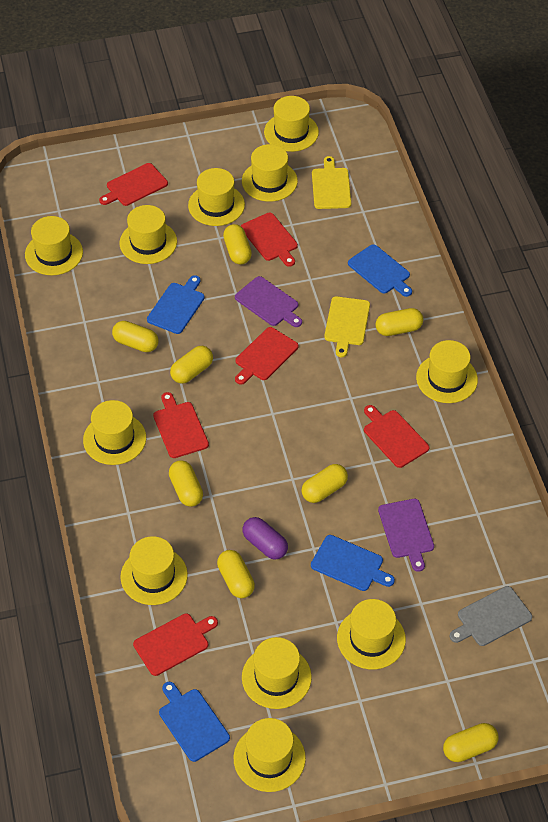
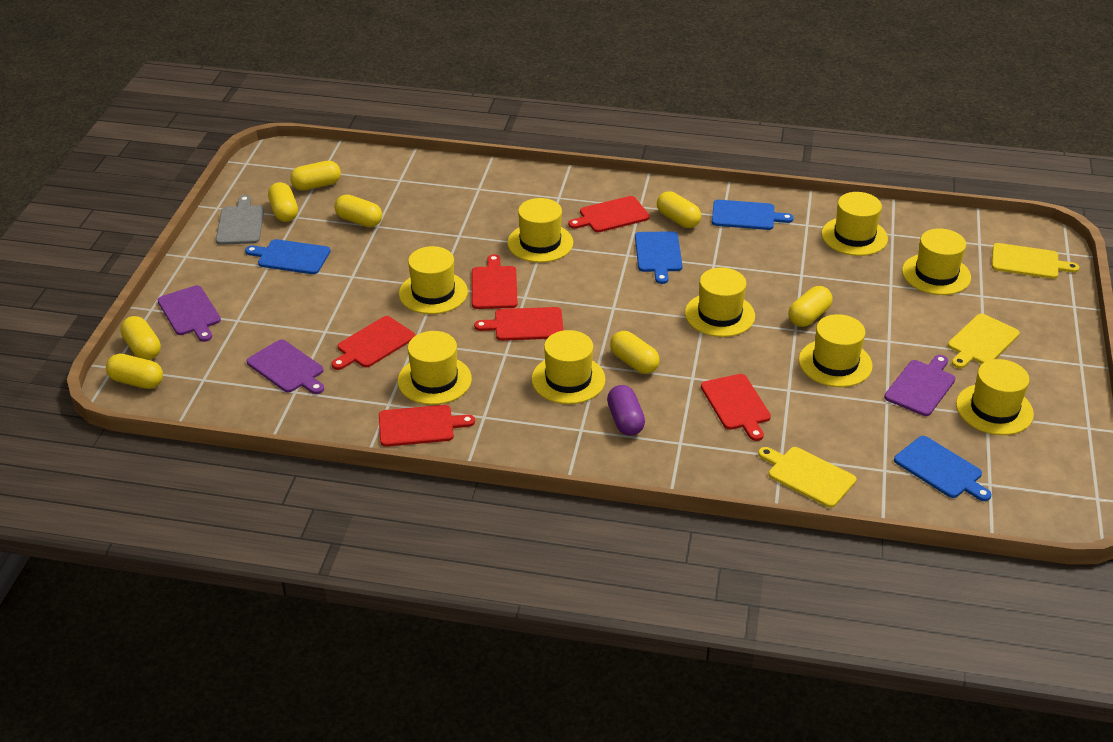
purple cutting board: [235,276,302,327] [378,499,434,572] = 2 -> [158,285,221,342] [247,340,324,394] [884,355,956,416] = 3
yellow cutting board: [312,156,351,209] [324,296,370,357] = 2 -> [758,447,856,508] [948,314,1020,368] [992,243,1079,279] = 3
yellow hat: [25,216,83,275] [83,400,146,465] [119,205,177,264] [120,536,188,605] [188,168,245,226] [234,718,306,792] [242,144,298,202] [242,637,312,709] [264,96,319,152] [337,599,406,669] [416,340,478,403] = 11 -> [398,331,472,405] [399,246,468,314] [507,198,573,263] [532,330,606,404] [685,267,755,337] [799,314,873,387] [822,192,888,256] [902,228,971,295] [956,359,1034,435] = 9

